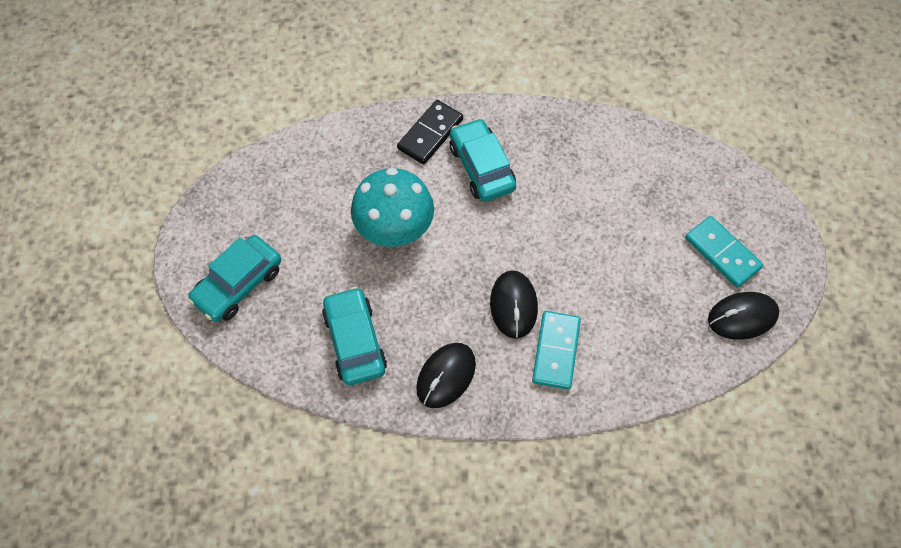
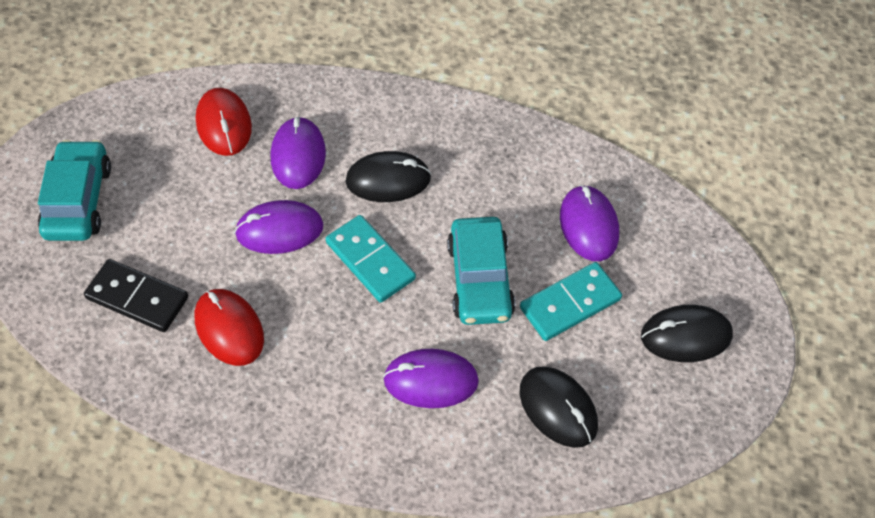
purple mouse: none = 0 -> [234,200,323,254] [271,116,326,189] [383,349,479,408] [560,185,619,261] = 4
red mouse: none = 0 -> [195,289,264,366] [196,88,252,156] = 2
turquoise car: [188,235,281,322] [322,287,387,385] [450,118,516,202] = 3 -> [38,140,111,241] [447,217,515,325] = 2
turquoise mushroom: [351,168,434,247] = 1 -> none = 0

